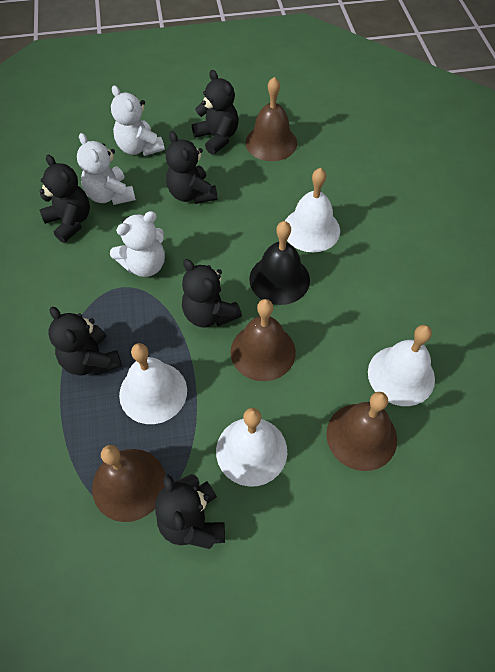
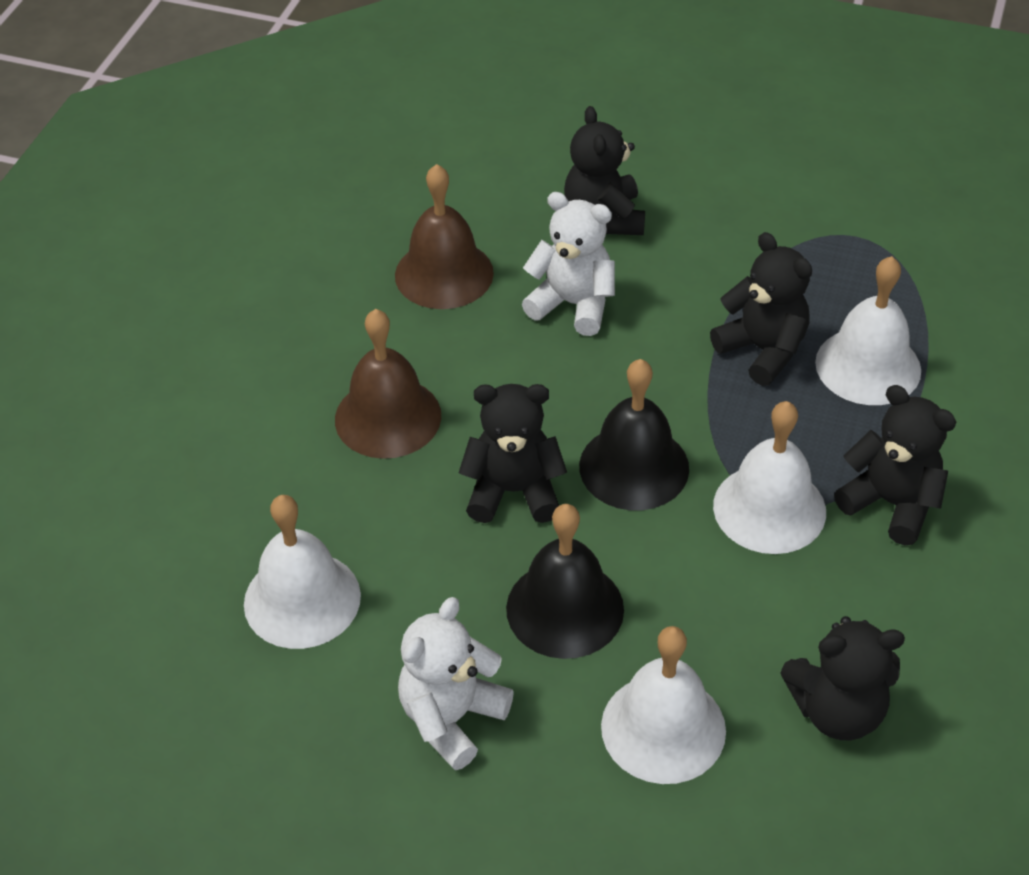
black bell: [249,221,310,305] = 1 -> [506,504,624,659] [579,359,689,510] = 2
black teddy bear: [39,155,90,243] [48,307,122,376] [155,474,225,549] [166,131,218,204] [182,259,242,328] [192,70,239,155] = 6 -> [459,384,567,523] [564,106,645,235] [710,232,812,386] [780,616,905,740] [834,385,956,545] = 5
brown bell: [92,445,165,522] [231,299,296,381] [245,77,297,161] [326,392,397,471] = 4 -> [335,309,441,459] [395,164,494,309] = 2
white teddy bear: [77,133,136,205] [110,211,165,277] [111,85,165,156] = 3 -> [398,597,514,770] [522,192,615,336] = 2

